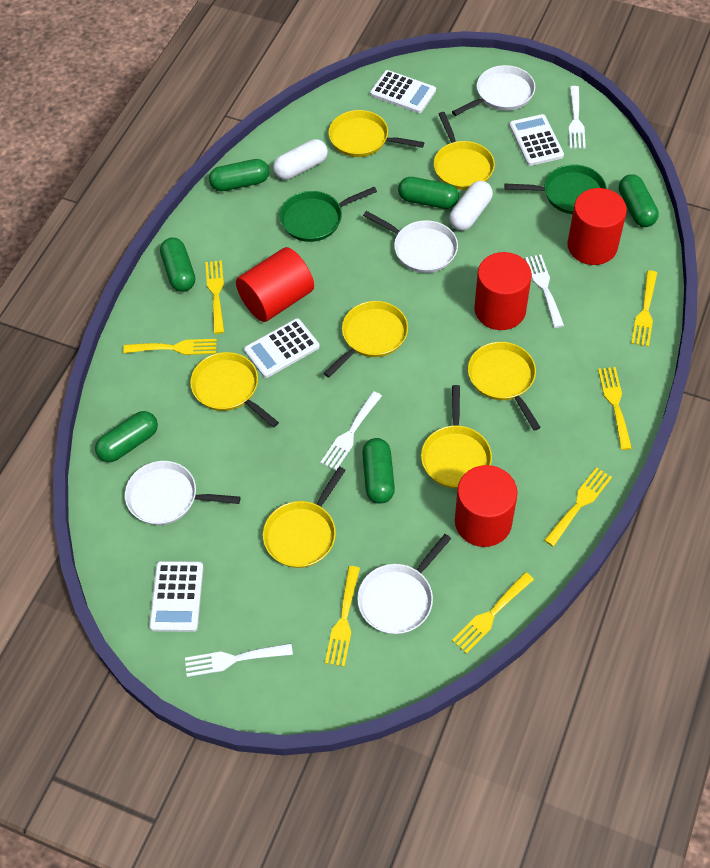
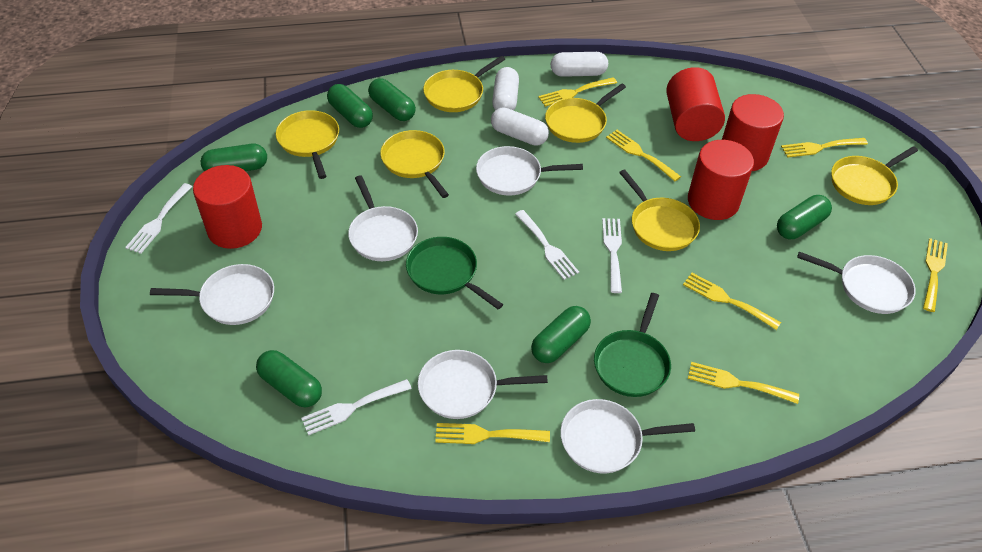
white calculator: [149,561,204,632] [244,318,320,378] [370,70,436,113] [509,114,564,166] = 4 -> none = 0
white capsule: [273,139,328,180] [449,181,493,231] = 2 -> [491,107,549,146] [492,67,519,110] [551,52,608,77] = 3
white pan: [125,461,241,525] [357,534,451,634] [363,211,458,273] [452,65,535,116] = 4 -> [150,264,274,325] [348,175,418,261] [418,350,548,419] [476,146,583,196] [560,399,695,473] [797,252,916,314] = 6
yellow pan: [190,352,279,427] [263,466,346,568] [323,301,408,378] [329,110,424,157] [421,385,492,489] [434,112,495,190] [468,342,541,431] = 7 -> [276,110,339,179] [380,130,449,198] [423,56,505,112] [545,84,626,143] [619,169,700,251] [831,146,918,205] = 6

